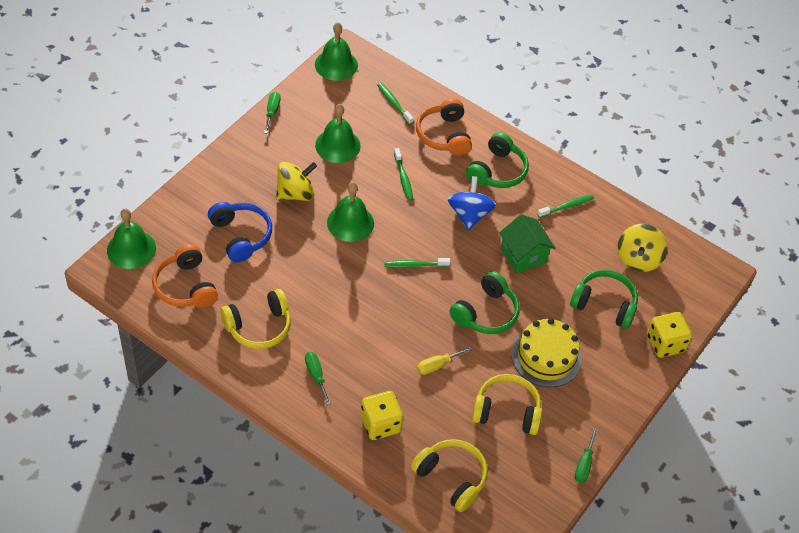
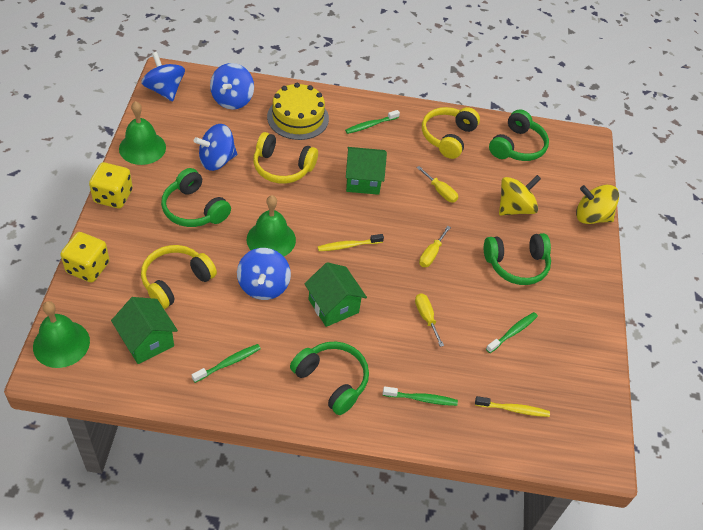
blue headphones: [208,202,272,262] = 1 -> none = 0
blue spinning top: [448,176,496,231] = 1 -> [141,52,185,102] [194,124,237,171] [210,63,254,110] [237,248,291,300] = 4
green bell: [107,209,156,269] [315,22,358,81] [315,104,361,163] [327,182,374,242] = 4 -> [33,301,90,368] [119,101,166,165] [247,195,296,257] = 3
green headphones: [450,271,520,334] [466,132,529,188] [570,270,638,329] = 3 -> [161,168,231,227] [290,341,369,415] [484,233,551,285] [489,109,549,161] = 4
green house: [499,214,555,273] = 1 -> [111,297,178,364] [304,262,367,327] [346,147,387,195] = 3
green screwdriver: [264,92,281,134] [305,352,331,405] [575,428,598,483] = 3 -> none = 0
orange headphones: [152,244,218,308] [416,98,472,156] = 2 -> none = 0
yellow screwdriver: [417,346,473,375] = 1 -> [415,293,444,347] [416,166,458,203] [419,226,451,267] = 3
yellow toothbrush: none = 0 -> [318,234,384,251] [475,396,550,417] = 2

